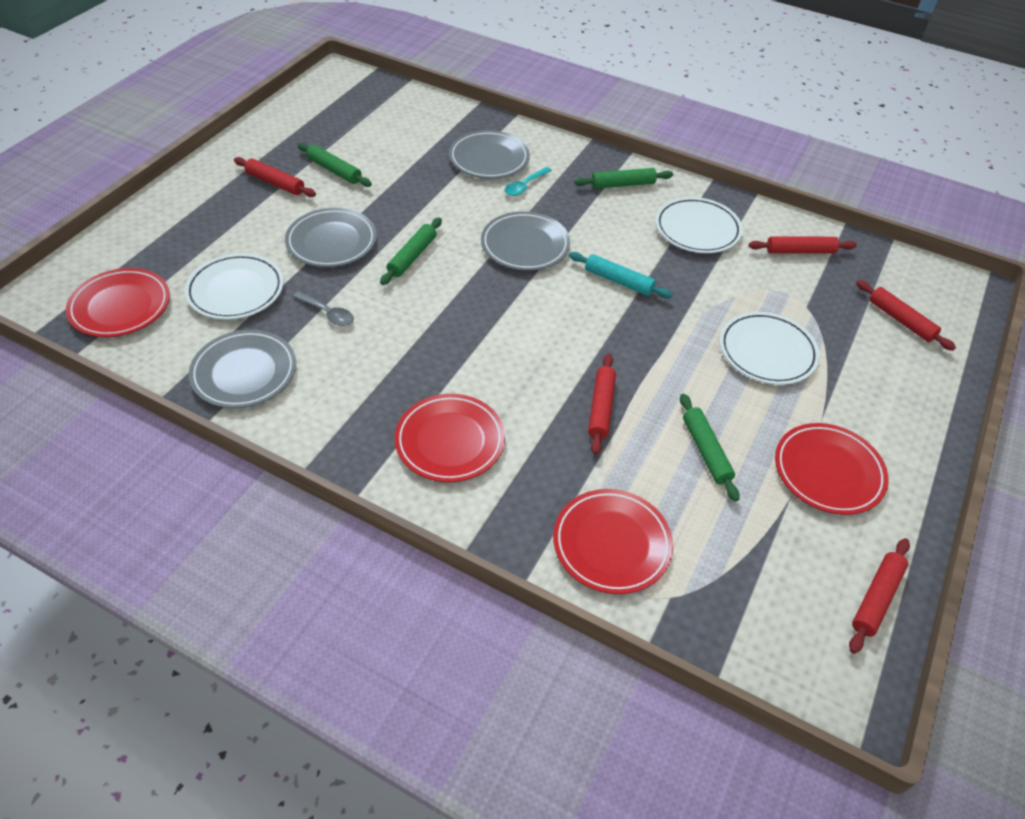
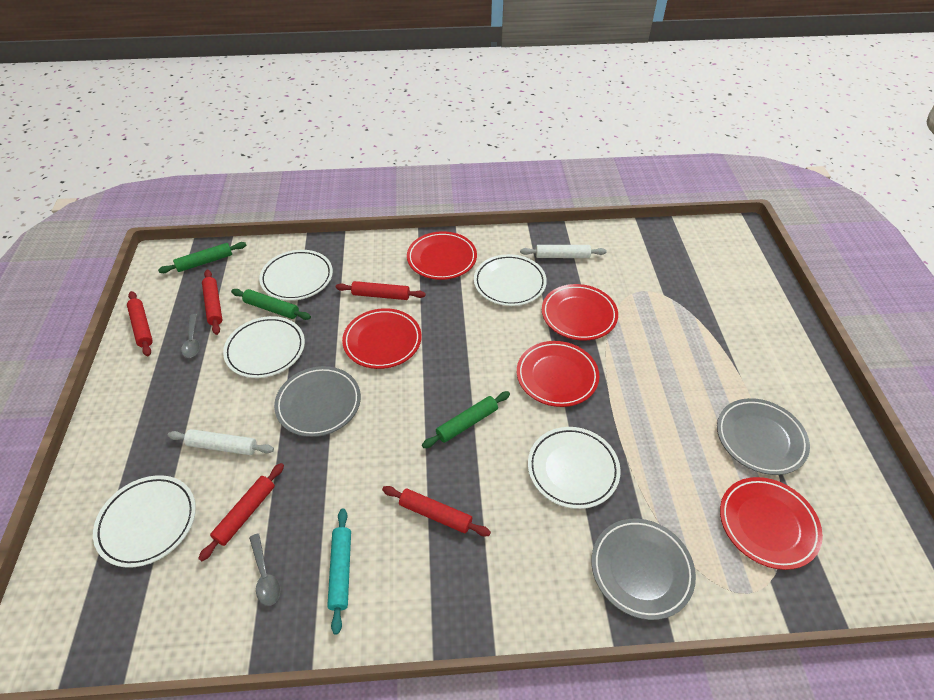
green rolling pin: [298,142,372,187] [380,217,442,285] [574,168,673,189] [680,394,740,502] = 4 -> [158,242,246,273] [231,289,311,320] [422,391,510,448] = 3
grey plate: [189,330,296,408] [285,208,377,267] [449,130,530,179] [481,211,570,270] = 4 -> [274,366,361,437] [591,519,696,620] [717,398,810,475] = 3
grey spoon: [293,291,354,326] = 1 -> [181,314,200,358] [249,534,280,606] = 2
red plate: [66,268,170,337] [395,394,505,482] [553,489,673,594] [775,423,889,515] = 4 -> [342,308,422,369] [407,231,477,280] [517,341,599,407] [542,284,618,340] [720,477,823,570] = 5
turquoise spoon: [504,167,552,196] = 1 -> none = 0
white plate: [184,253,284,320] [655,197,743,253] [719,312,820,385] = 3 -> [93,475,196,568] [223,316,305,378] [259,250,333,301] [474,254,547,306] [528,427,621,509] = 5
white rolling pin: none = 0 -> [168,429,274,455] [520,245,607,258] = 2

